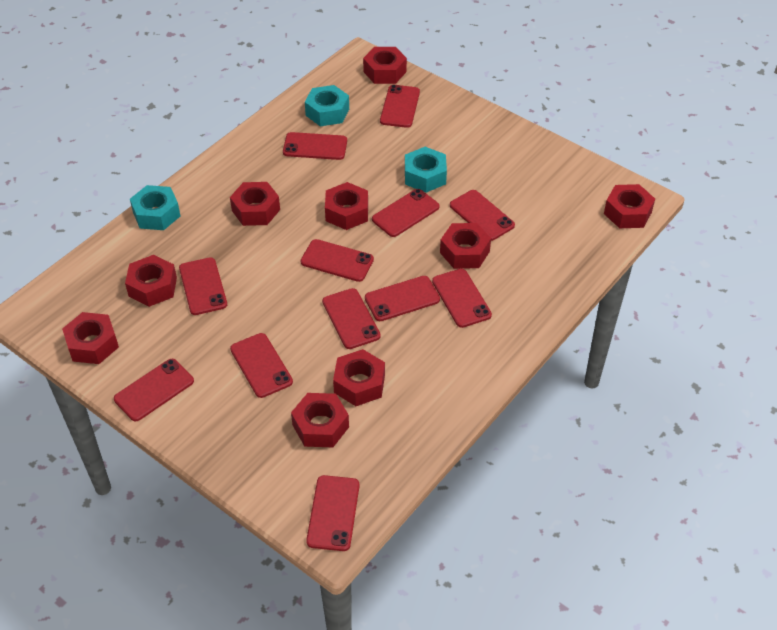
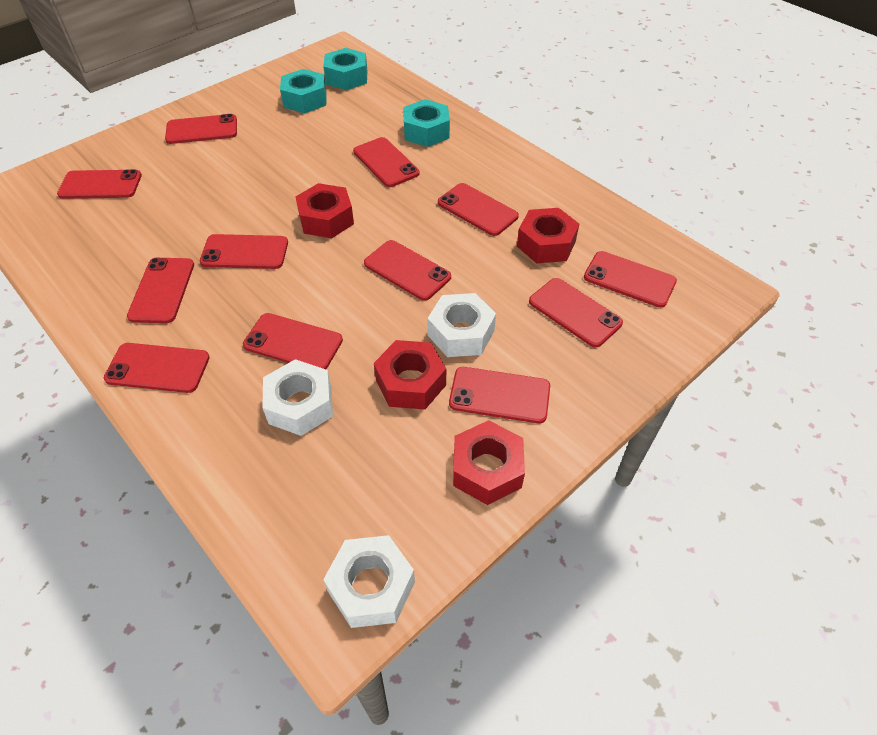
red nut: [62,312,119,364] [125,255,177,307] [230,182,280,226] [291,393,349,447] [325,182,368,230] [333,349,385,406] [363,47,407,84] [440,223,491,269] [604,184,655,228] = 9 -> [296,183,354,238] [374,340,446,409] [453,420,525,505] [517,208,579,263] = 4
white nut: none = 0 -> [262,359,333,436] [323,535,415,628] [427,293,496,357] = 3

